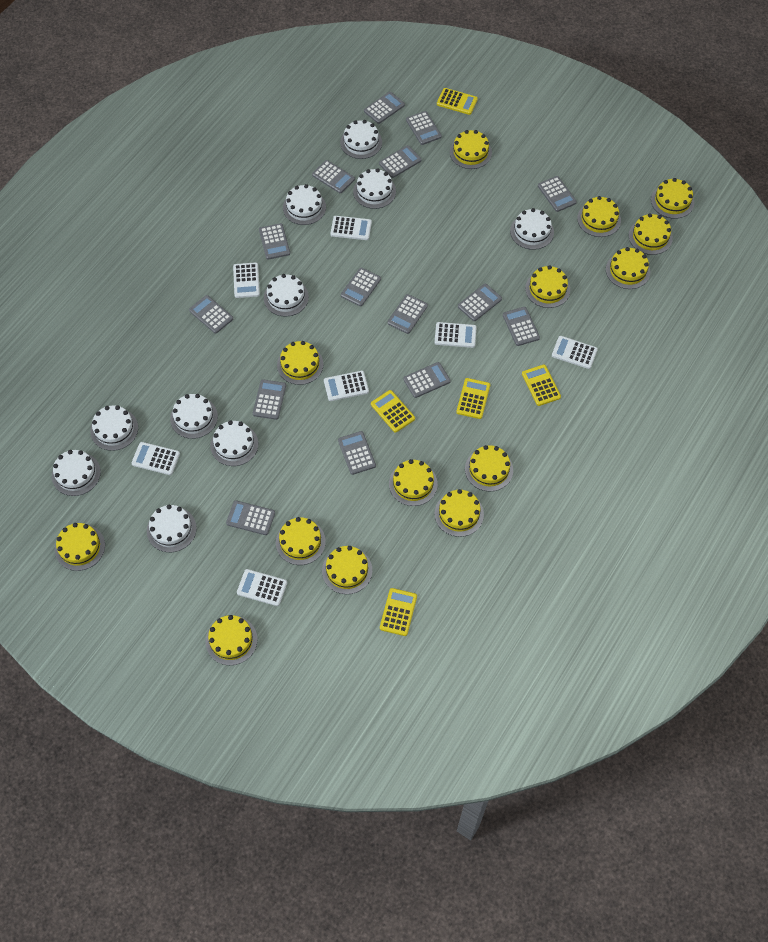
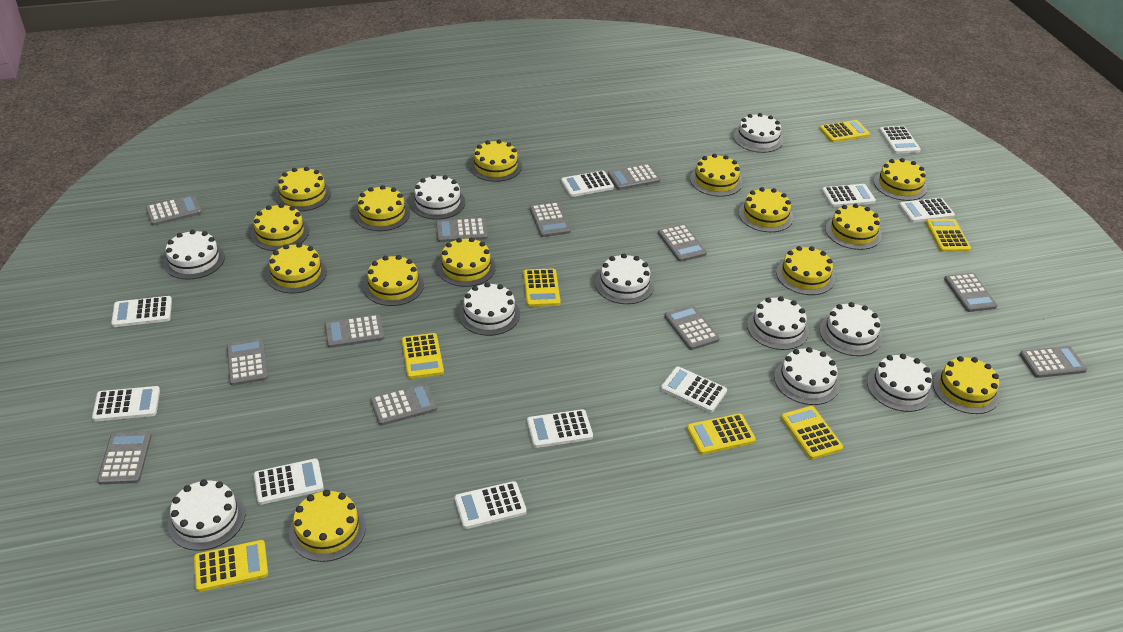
grey calculator: [189,295,233,334] [226,500,275,535] [253,379,286,420] [259,223,290,260] [312,160,355,193] [338,431,376,475] [341,268,381,306] [364,92,405,124] [379,145,422,178] [387,294,428,334] [403,362,451,398] [406,111,442,145] [458,284,502,321] [503,307,540,346] [538,176,577,212] = 15 -> [97,432,152,485] [145,195,202,226] [227,338,268,386] [325,314,384,348] [370,383,437,426] [436,218,488,242] [530,202,571,237] [608,164,660,190] [658,224,707,262] [664,305,720,350] [944,273,997,312] [1020,346,1087,378] = 12
white calculator: [132,442,180,475] [233,263,260,298] [237,569,287,606] [324,371,369,401] [330,216,372,240] [435,322,477,348] [552,336,598,369] = 7 -> [92,386,160,421] [111,296,172,327] [254,459,324,505] [455,481,527,529] [527,409,593,448] [561,171,614,197] [661,366,727,413] [822,184,876,207] [879,126,921,154] [899,198,955,223] = 10
yellow calculator: [371,390,415,433] [380,588,417,636] [437,88,478,115] [456,378,490,419] [522,365,561,406] = 5 -> [194,540,268,592] [402,333,444,379] [523,268,560,307] [687,413,756,455] [781,406,843,459] [819,120,870,142] [926,219,971,252] = 7

